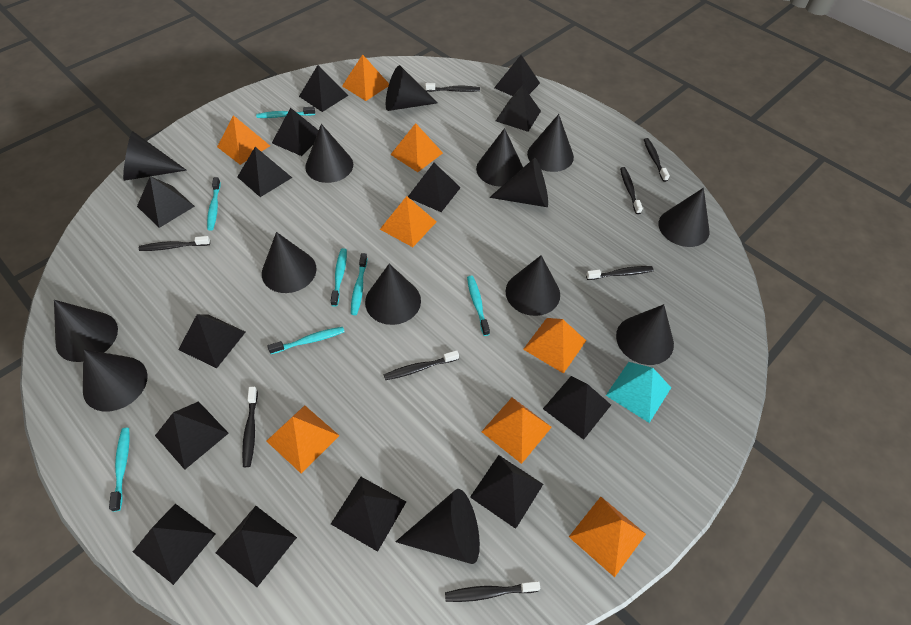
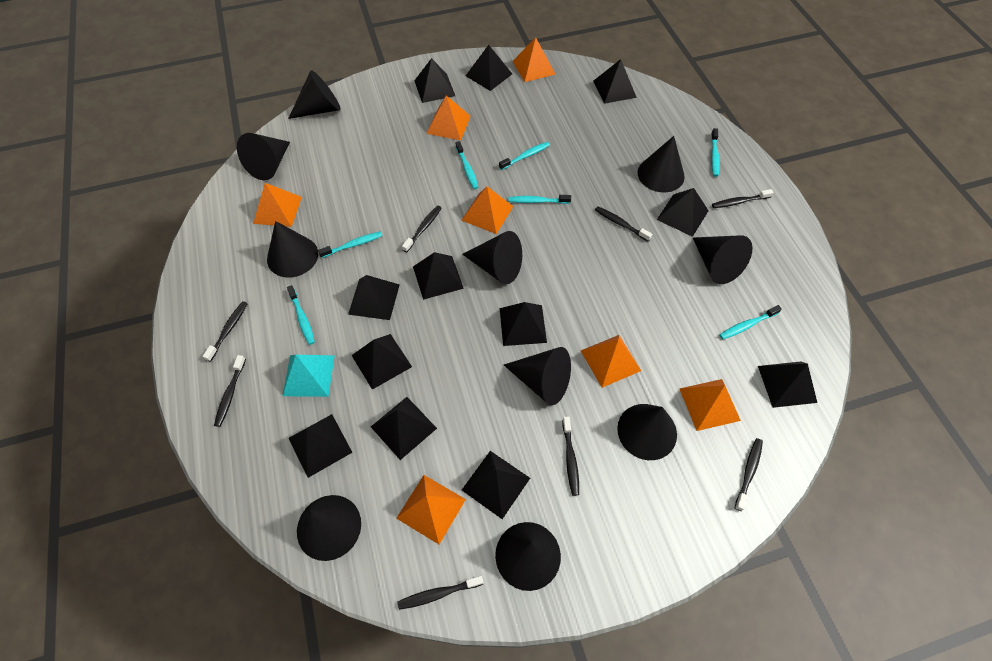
black cone: [54,300,118,362] [83,349,148,411] [123,131,187,181] [262,232,317,293] [305,124,353,183] [365,264,421,325] [386,65,437,111] [395,489,480,564] [476,128,523,187] [489,158,548,207] [506,255,560,316] [527,114,574,172] [616,304,674,365] [659,188,710,247] = 14 -> [237,133,290,181] [267,221,318,278] [288,70,341,119] [297,495,361,561] [462,231,522,284] [495,522,561,591] [504,347,571,405] [617,404,677,460] [638,136,685,192] [693,235,753,284] = 10
black pyramid: [133,504,215,585] [137,176,195,228] [155,401,229,470] [178,314,246,368] [215,506,297,587] [237,147,292,197] [272,108,319,156] [299,65,348,112] [331,477,406,552] [408,163,461,212] [470,455,543,529] [494,55,540,96] [496,85,541,132] [543,376,611,440] = 14 -> [289,414,353,478] [348,275,400,320] [351,334,412,390] [371,397,437,460] [413,252,464,300] [414,58,455,103] [462,451,530,519] [466,45,512,91] [500,302,547,346] [593,59,637,104] [657,188,709,237] [758,361,817,408] = 12
orange pyramid: [217,115,270,165] [266,405,340,474] [342,54,389,101] [380,196,436,247] [390,123,443,172] [481,397,552,464] [523,318,586,374] [569,497,646,577] = 8 -> [253,183,302,227] [396,475,466,544] [427,95,471,141] [461,186,513,234] [512,37,555,82] [581,335,641,388] [680,379,741,431] = 7

